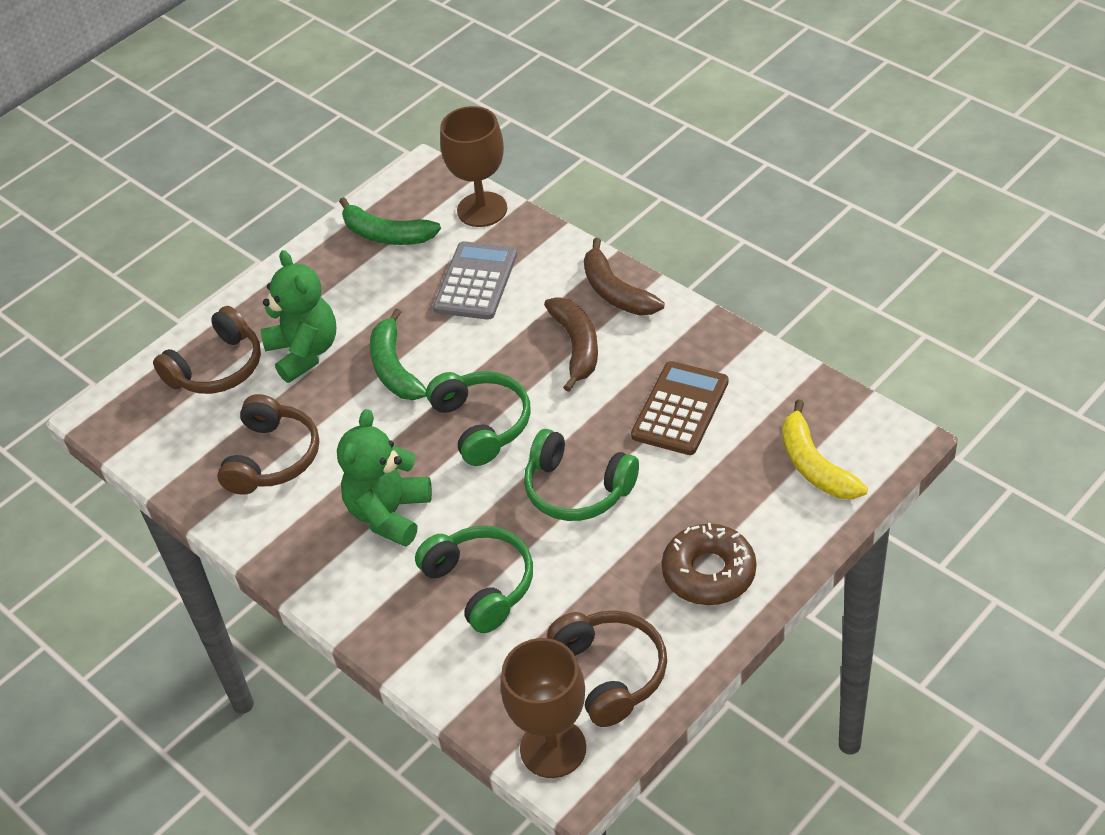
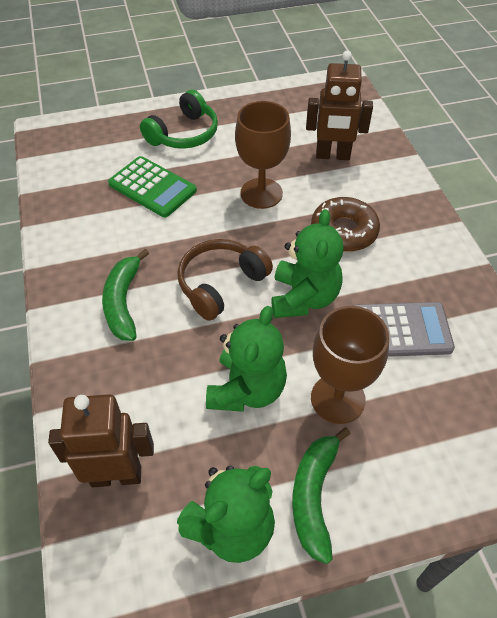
brown banana: [544,297,598,392] [584,238,664,316] = 2 -> none = 0
brown calculator: [631,361,728,455] = 1 -> none = 0
brown headphones: [153,306,261,394] [217,394,319,495] [547,610,667,727] = 3 -> [178,239,273,321] = 1
brown robot: none = 0 -> [48,394,154,487] [306,50,373,160] = 2
green calculator: none = 0 -> [108,156,197,217] = 1
green headphones: [415,526,533,633] [426,371,531,466] [524,429,639,521] = 3 -> [140,90,218,149] = 1
green teddy bear: [261,250,336,383] [337,409,432,547] = 2 -> [177,465,275,563] [206,306,287,412] [272,209,344,318] = 3
yellow banana: [782,400,868,499] = 1 -> none = 0

